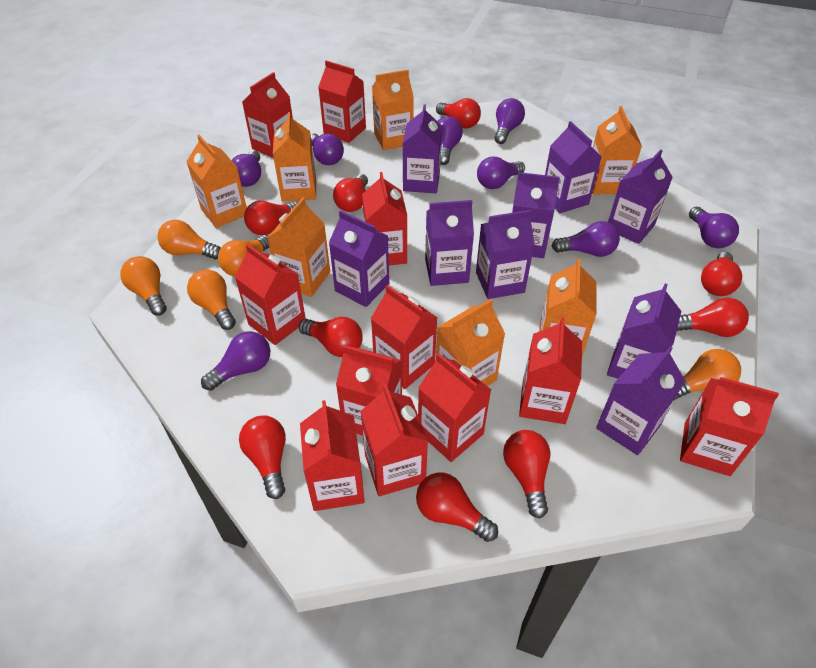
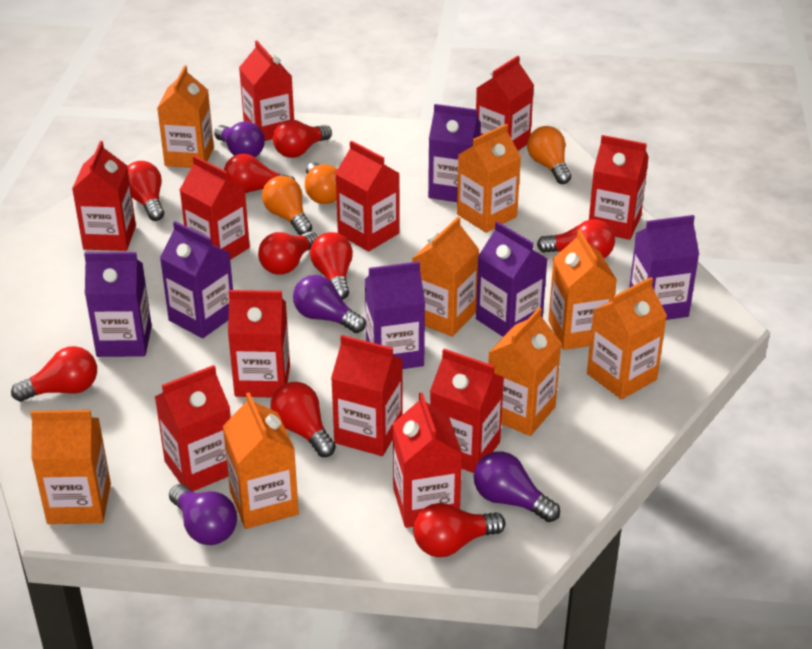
orange carton: [186,135,247,228] [267,198,330,297] [273,112,316,202] [372,70,414,150] [436,299,505,386] [539,258,596,357] [592,106,642,194] = 7 -> [30,410,111,524] [157,65,214,168] [223,392,299,529] [412,217,479,337] [457,124,521,233] [488,308,561,436] [548,230,617,350] [587,277,667,399] = 8
orange light bulb: [120,256,167,315] [157,220,221,260] [187,270,236,330] [218,235,270,276] [675,349,741,400] = 5 -> [262,176,312,235] [305,162,338,204] [527,126,571,184] = 3
purple carton: [329,210,389,307] [402,105,442,193] [425,200,474,286] [476,210,535,299] [512,172,560,258] [545,121,602,213] [596,347,685,455] [607,284,681,379] [608,150,673,244] = 9 -> [84,252,152,357] [160,221,233,338] [365,261,425,369] [428,104,481,202] [476,221,547,337] [629,215,699,320] = 6
purple light bulb: [201,331,270,391] [232,150,261,187] [311,133,344,165] [438,116,463,165] [477,156,525,189] [494,98,525,144] [552,221,620,257] [689,207,739,248] = 8 -> [169,484,237,545] [214,122,265,157] [293,275,366,333] [474,451,560,522] = 4

